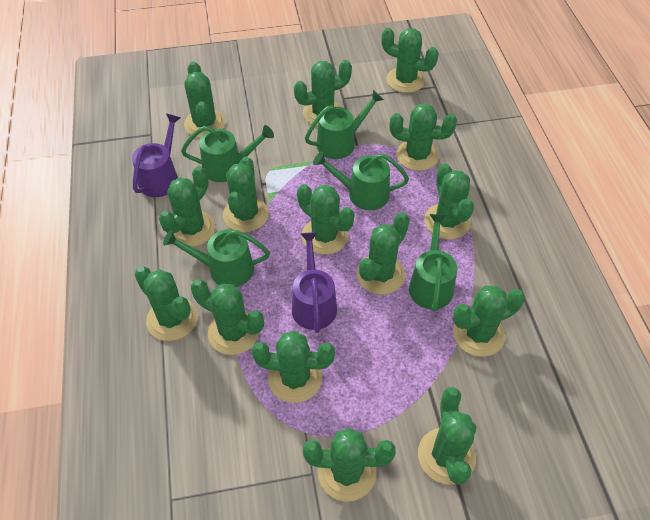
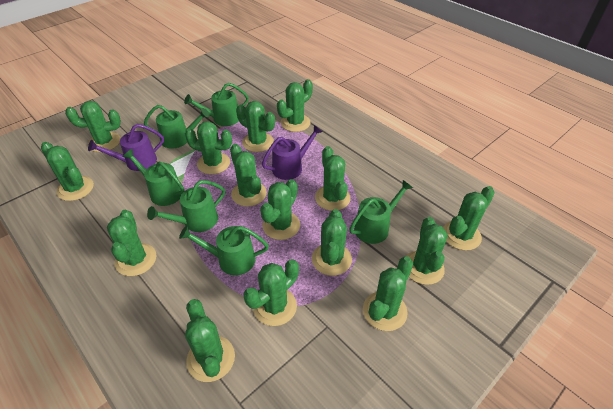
green watering can: [163,229,270,287] [181,125,274,182] [305,90,384,159] [313,151,409,210] [409,214,457,312] = 5 -> [123,149,185,206] [144,105,210,149] [147,180,225,232] [179,226,269,275] [184,83,249,126] [349,180,413,244] = 6

